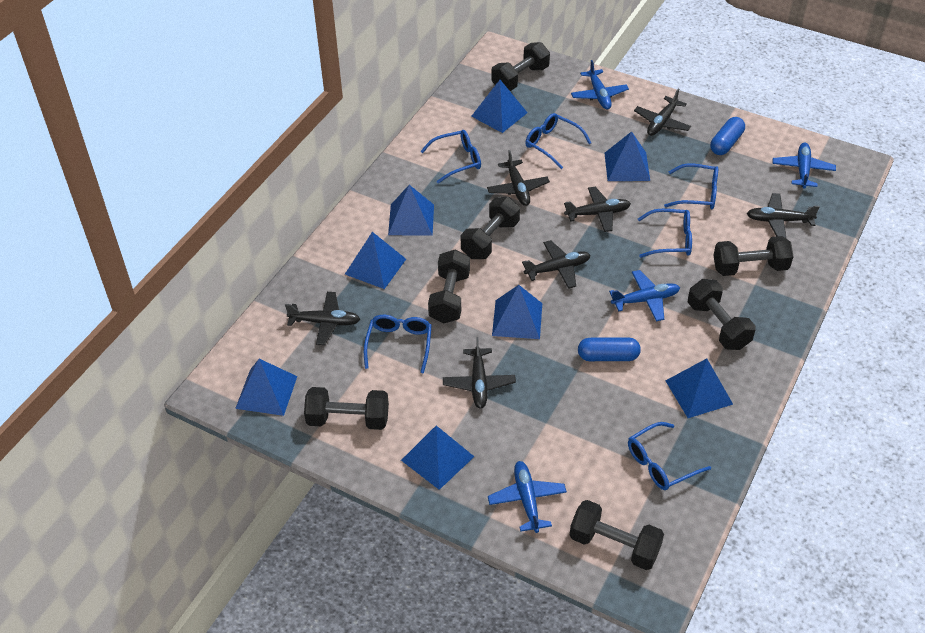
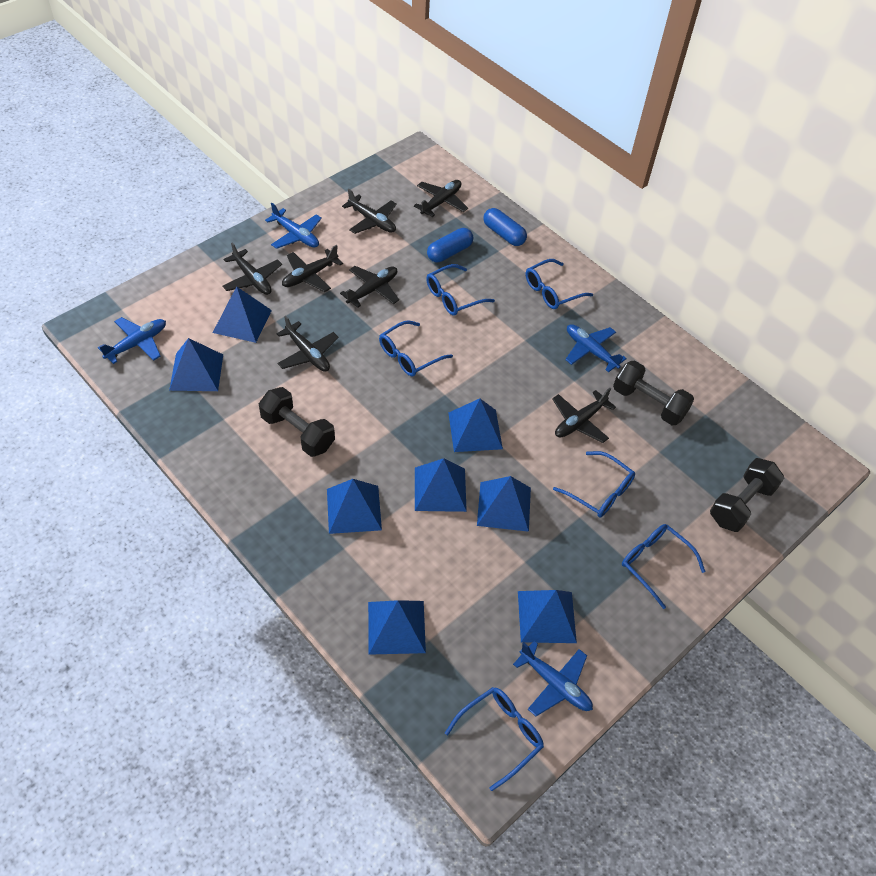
black dumbbell: [304,387,389,430] [428,249,470,323] [461,197,520,259] [491,42,550,91] [570,500,664,570] [688,279,756,350] [713,236,793,276] = 7 -> [259,387,335,457] [613,361,694,425] [710,458,784,532] = 3

